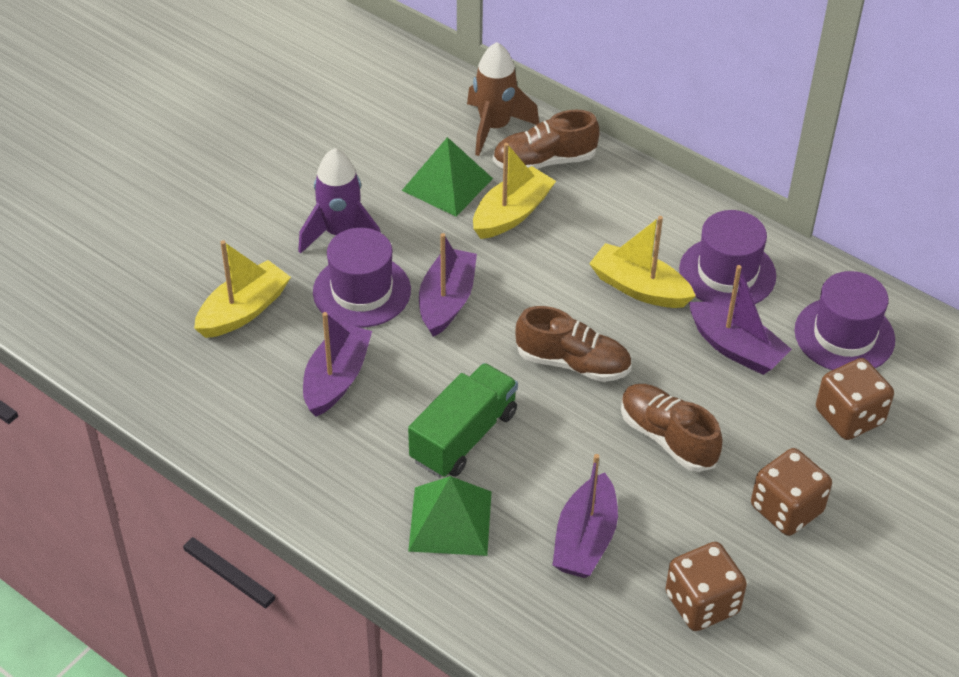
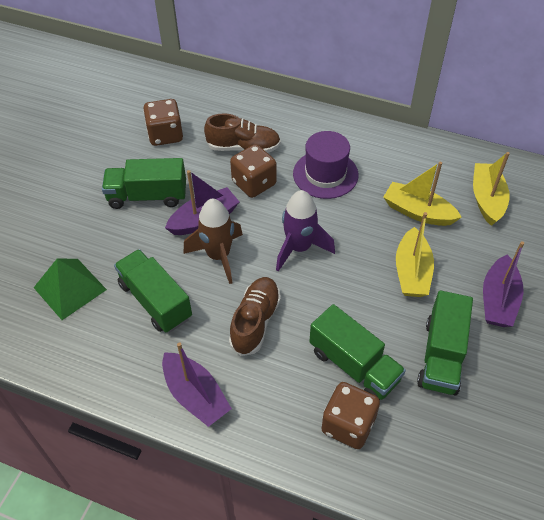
brown shoe: [493,110,600,169] [515,306,632,382] [621,384,722,472] = 3 -> [204,113,281,153] [229,277,281,356] = 2
green pyramid: [402,137,493,217] [408,476,492,556] = 2 -> [34,258,107,320] = 1
green truck: [408,363,518,478] = 1 -> [102,158,186,209] [114,249,192,333] [309,304,406,400] [417,290,473,395] = 4
purple boat: [303,312,372,417] [419,233,477,337] [553,454,618,578] [689,265,792,375] = 4 -> [162,342,232,427] [165,170,239,235] [483,241,524,327] = 3
purple hat: [313,228,411,328] [679,210,776,309] [795,271,895,370] = 3 -> [293,131,359,199] = 1

